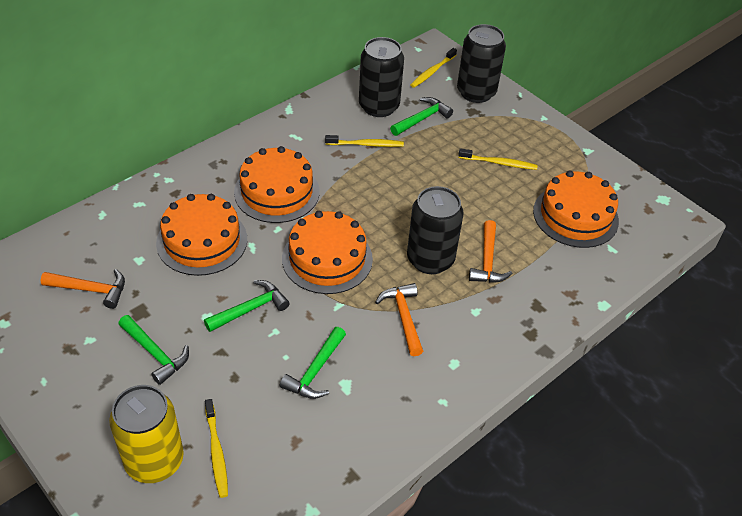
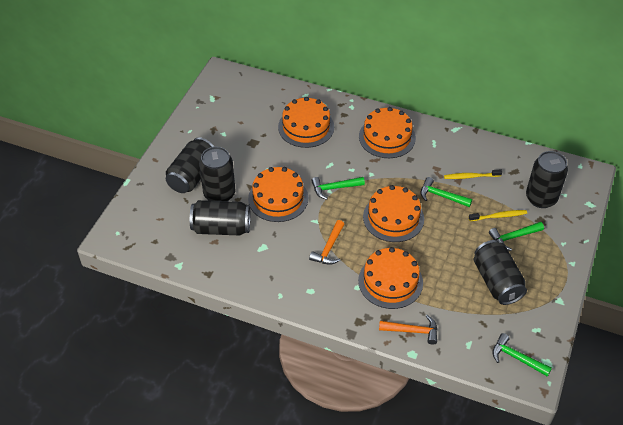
black can: [359,37,404,117] [407,186,464,274] [457,24,506,103] = 3 -> [166,137,214,193] [190,200,250,236] [199,147,235,201] [474,240,527,305] [526,151,568,208] = 5
orange cake: [156,194,247,276] [234,146,319,223] [282,211,373,294] [533,170,619,248] = 4 -> [248,167,308,222] [278,97,334,148] [358,247,423,309] [359,107,416,158] [363,185,424,242] = 5
orange hammer: [41,269,125,309] [375,283,423,356] [469,220,513,283] = 3 -> [309,220,344,265] [379,315,437,345] = 2
yellow can: [109,385,184,483] = 1 -> none = 0
yellow toothbrush: [205,399,228,498] [325,135,404,147] [410,48,457,88] [458,148,538,170] = 4 -> [444,170,502,179] [469,210,527,221] = 2

